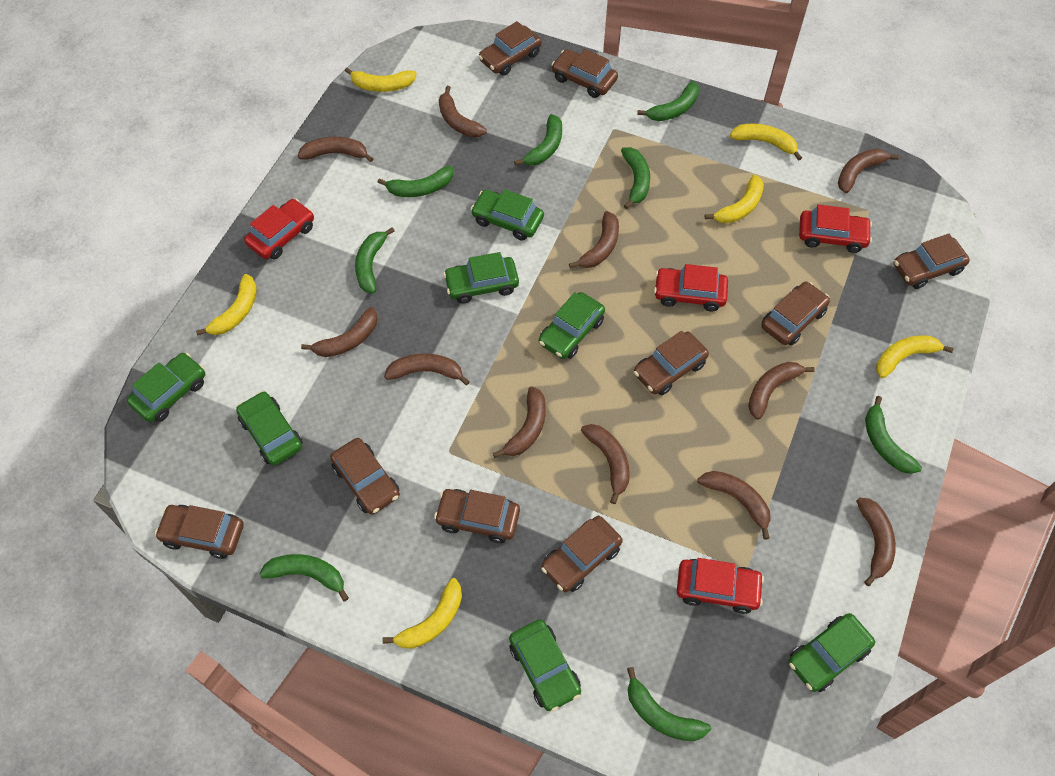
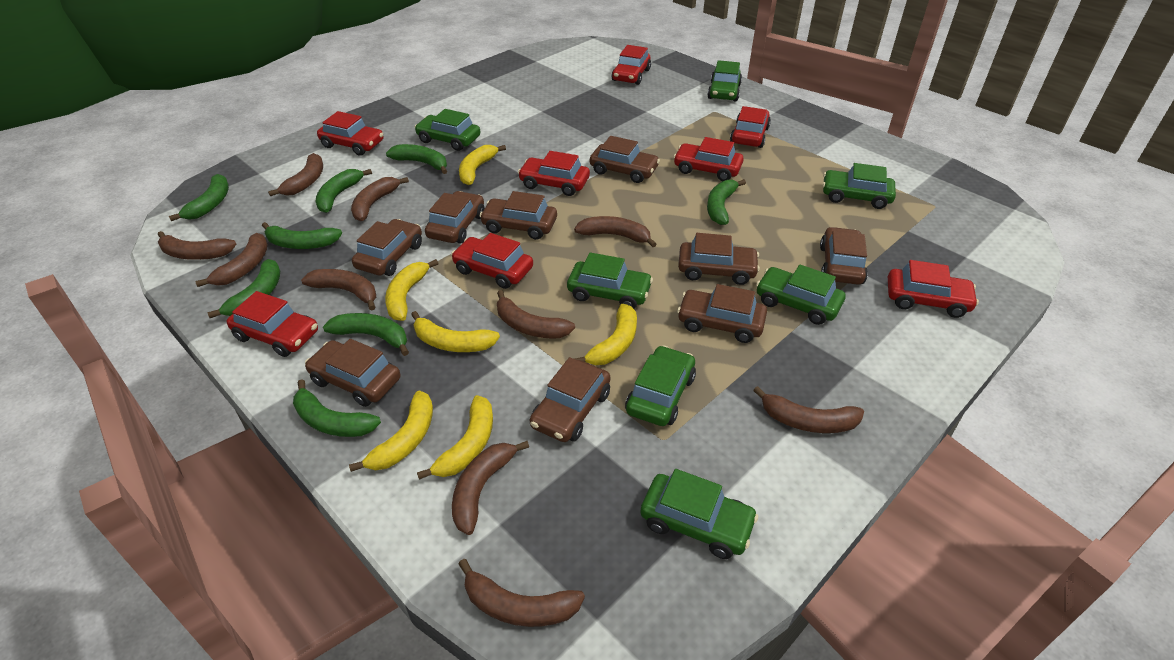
brown banana: [298,137,374,162] [301,307,377,357] [384,353,470,386] [439,86,487,137] [493,386,546,458] [569,211,619,268] [581,424,630,504] [697,471,771,540] [748,362,815,420] [838,149,899,193] [856,497,896,586] = 11 -> [158,231,237,260] [195,233,268,287] [268,153,323,196] [301,269,376,311] [351,177,409,221] [452,441,529,535] [459,559,585,627] [497,290,575,338] [574,216,657,247] [753,386,864,433] = 10
red car: [244,199,314,260] [654,264,728,312] [677,558,764,614] [799,204,872,253] = 4 -> [227,291,318,357] [317,111,384,156] [451,233,533,289] [518,151,590,196] [611,45,651,85] [673,137,743,181] [730,106,771,148] [888,260,979,318] = 8

